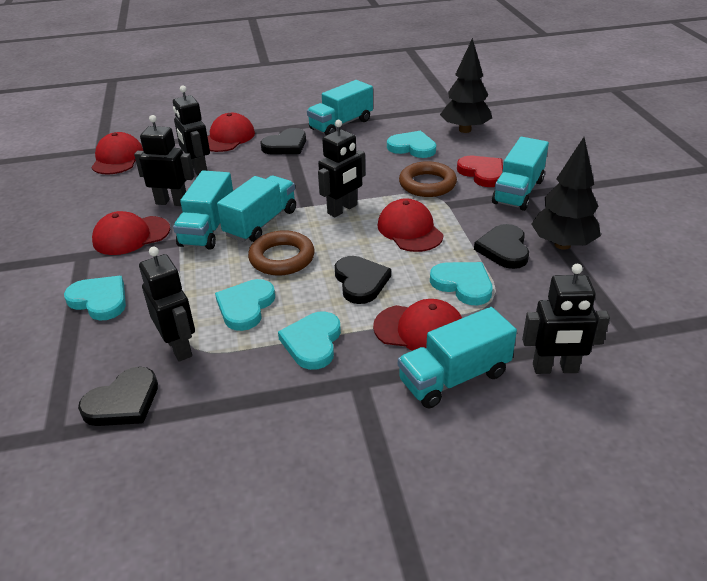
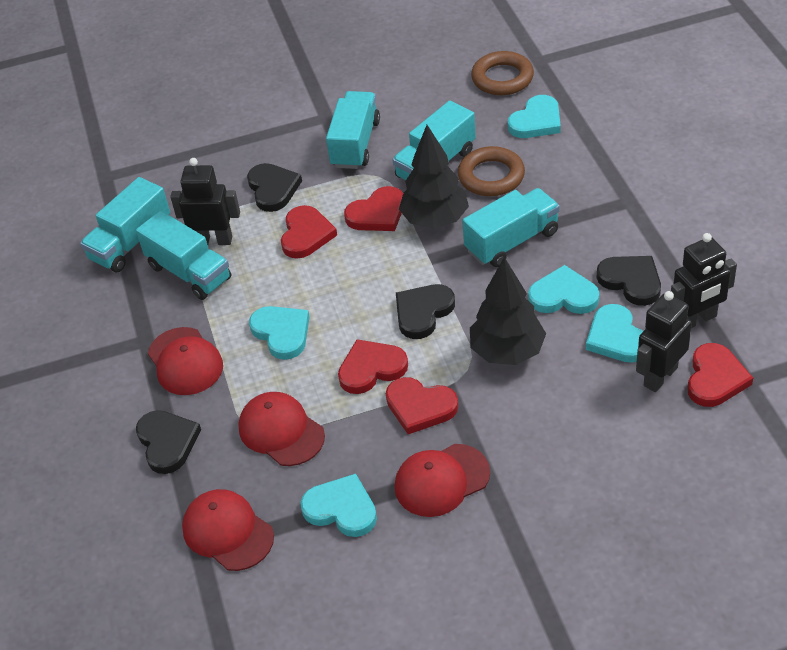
black robot: [134,115,194,206] [139,247,195,362] [173,86,210,176] [318,120,365,217] [522,264,610,374] = 5 -> [170,158,240,245] [636,291,692,392] [671,233,737,328] = 3
red cap: [91,132,143,175] [92,211,170,255] [207,113,255,152] [373,299,462,351] [378,198,443,252] = 5 -> [148,327,223,395] [182,489,274,571] [238,392,325,466] [395,444,490,517] = 4
red heart: [457,156,503,187] = 1 -> [281,205,337,258] [338,339,408,394] [344,186,403,231] [386,377,458,434] [687,343,753,407] = 5

